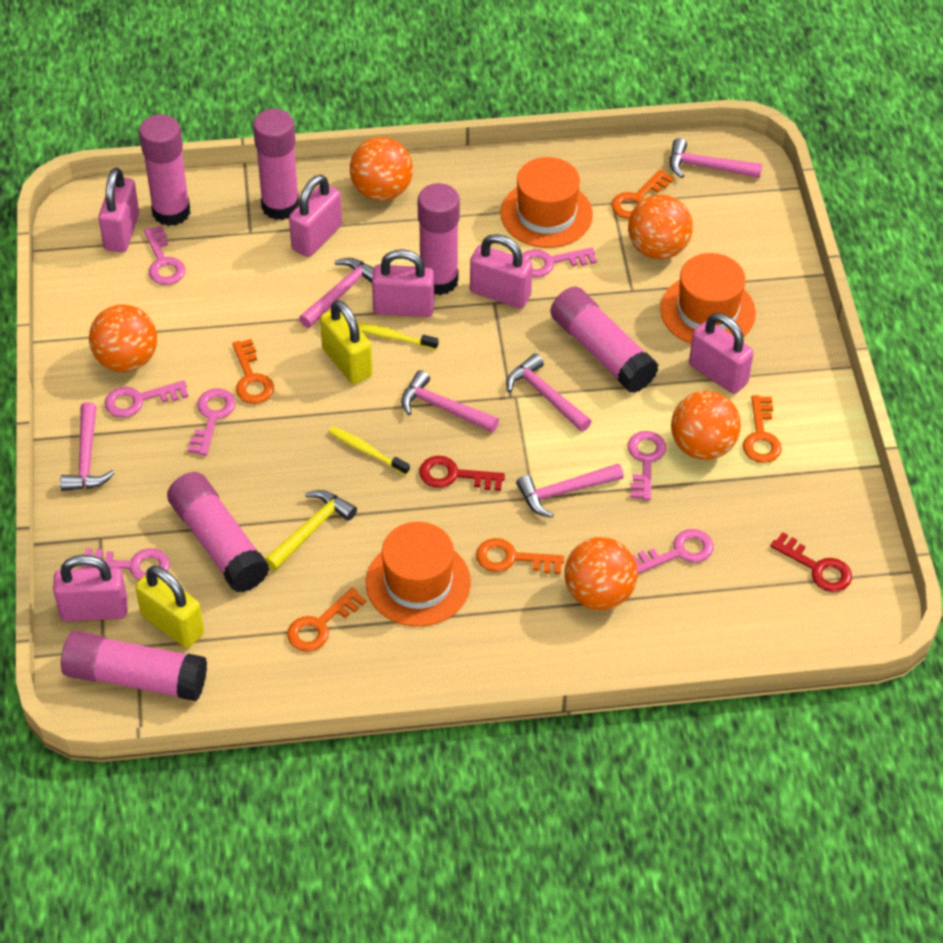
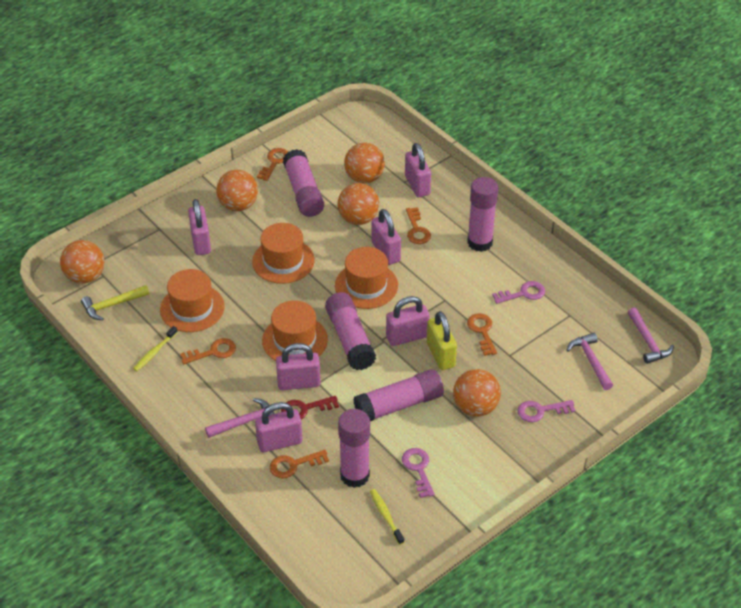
orange hat: [366,522,471,627] [501,157,593,248] [660,253,756,344] = 3 -> [160,269,225,332] [252,223,315,284] [262,300,328,361] [335,247,398,309] = 4
pink glue stick: [61,631,207,701] [139,115,190,226] [167,472,270,593] [253,109,299,220] [418,183,460,295] [550,287,658,393] = 6 -> [283,149,324,217] [325,292,376,370] [338,409,370,488] [354,369,444,421] [467,177,498,252] = 5
pink hammer: [60,402,115,491] [299,258,374,328] [401,370,499,433] [506,353,592,432] [516,463,624,518] [670,138,762,178] = 6 -> [205,398,275,438] [567,333,613,390] [628,307,674,364] = 3
pink key: [81,548,170,580] [105,380,189,418] [144,225,185,285] [188,388,236,456] [522,247,597,277] [628,431,666,500] [633,529,713,574] = 7 -> [402,448,435,498] [492,281,545,304] [517,400,576,422] = 3
red key: [419,456,505,491] [770,532,852,592] = 2 -> [281,396,339,419] = 1
yellow padlock: [135,566,204,648] [320,300,373,384] = 2 -> [427,311,457,370] = 1

